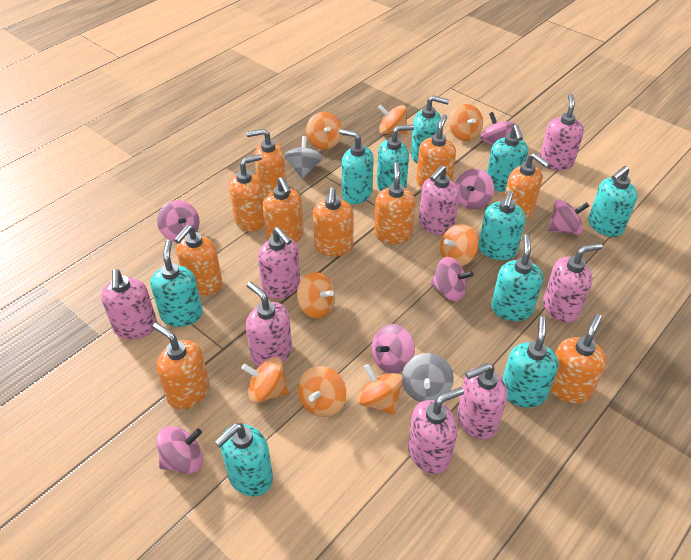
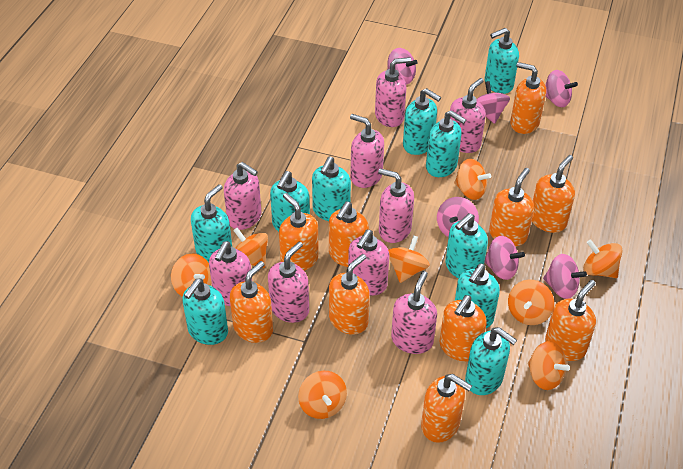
grey spinning top: [284,136,323,179] [402,353,454,402] = 2 -> none = 0
pink soap dispenser: [101,269,157,340] [246,282,292,367] [258,227,300,299] [408,387,464,474] [419,165,459,235] [457,363,507,439] [540,94,584,170] [543,243,603,323] = 8 -> [209,241,252,306] [224,162,261,230] [268,242,309,323] [348,230,389,296] [350,114,384,188] [375,57,411,127] [378,168,414,243] [391,271,437,354] [450,78,486,153] = 9
pink spinning top: [157,200,200,242] [157,426,203,474] [372,324,415,373] [431,257,473,301] [455,169,494,209] [480,112,516,145] [548,199,589,235] = 7 -> [387,48,418,85] [437,197,479,237] [477,81,510,124] [484,236,525,280] [543,254,587,299] [545,70,578,107] = 6

